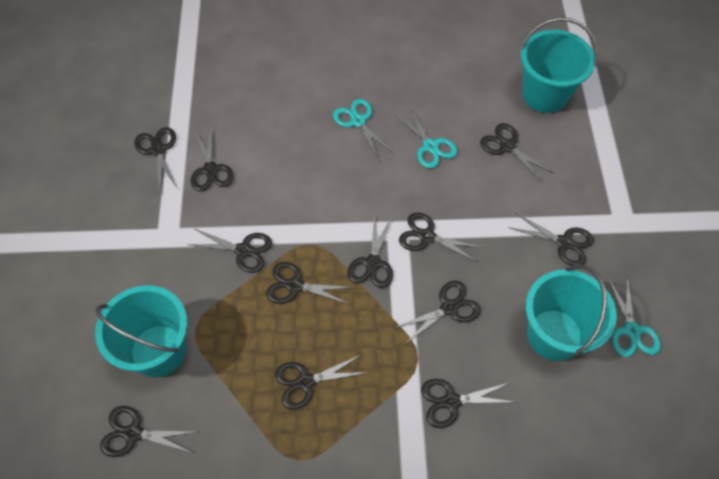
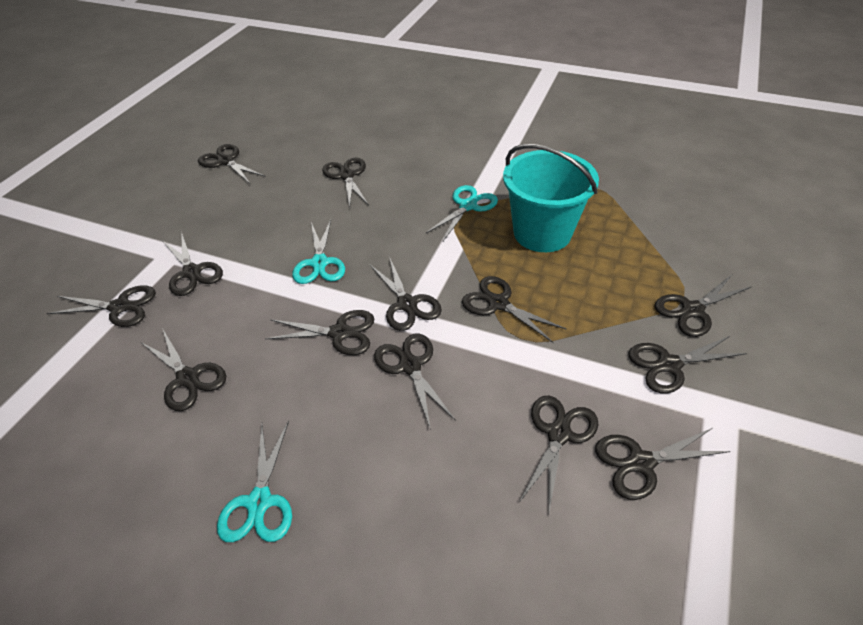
black scissors: [100,406,195,457] [134,127,177,192] [187,228,272,273] [191,125,234,192] [266,262,354,304] [275,355,369,410] [347,213,393,288] [394,281,481,345] [399,212,484,263] [421,379,513,428] [480,123,554,183] [508,213,594,266] = 12 -> [47,285,156,327] [141,328,226,411] [162,231,223,296] [198,144,266,183] [265,310,375,355] [322,158,369,208] [370,256,442,331] [374,334,456,430] [462,276,566,343] [520,396,598,512] [595,428,730,500] [628,336,747,394] [655,275,751,337] = 13
turquoise bucket: [95,285,188,378] [520,17,598,113] [526,265,617,361] = 3 -> [503,144,599,252] = 1

